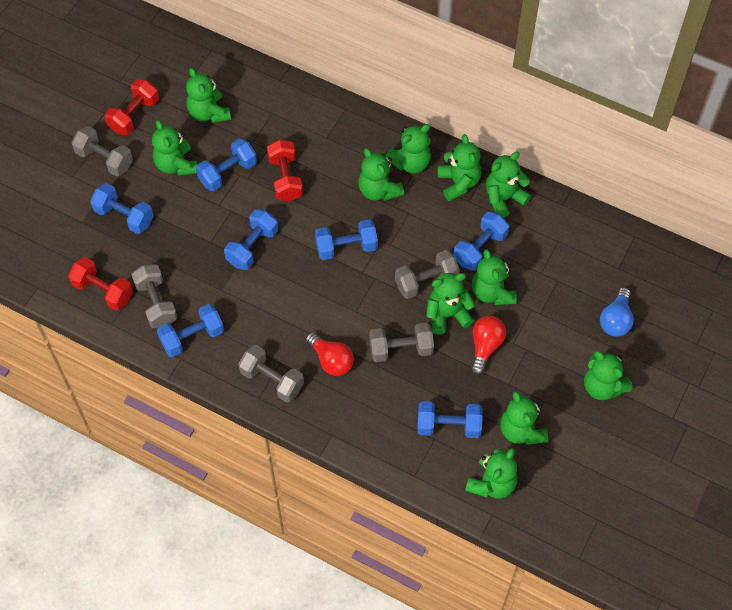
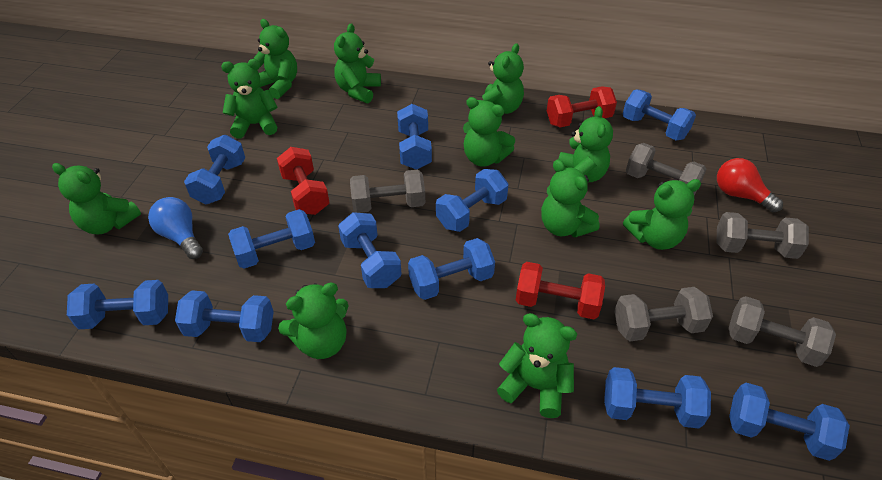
blue dumbbell: [90,183,154,234] [157,304,224,357] [196,138,257,191] [224,209,278,270] [315,219,378,260] [417,401,483,438] [454,211,509,271] = 7 -> [67,280,168,329] [175,290,274,342] [184,135,245,205] [228,209,315,269] [338,212,402,288] [397,104,432,170] [408,238,495,300] [436,169,509,232] [604,367,711,428] [623,89,696,140] [729,383,850,461] = 11
red light bulb: [306,332,354,376] [471,316,506,375] = 2 -> [717,158,783,213] = 1

